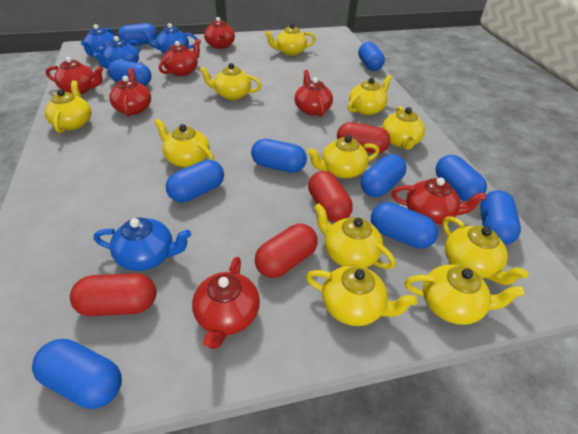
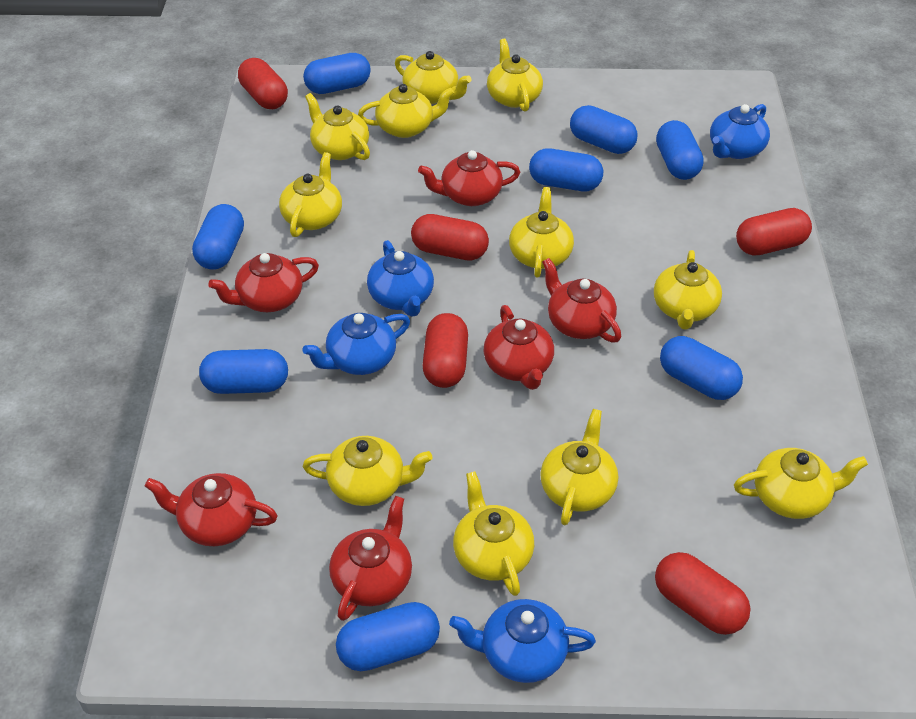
blue capsule: [32,339,122,409] [108,60,151,86] [118,23,157,46] [166,160,224,203] [251,139,307,173] [358,42,385,71] [361,154,406,197] [371,202,438,249] [435,155,487,201] [480,190,521,245] = 10 -> [192,204,244,269] [199,349,288,394] [303,53,371,94] [336,602,440,671] [529,148,603,191] [570,105,638,154] [656,120,704,180] [660,336,743,400] = 8
red capsule: [70,273,156,316] [255,224,318,278] [308,171,353,222] [337,122,390,154] = 4 -> [238,58,288,109] [411,214,489,261] [423,313,468,388] [655,552,751,635] [736,208,812,256] = 5
red teapot: [46,57,103,94] [109,68,151,117] [159,39,201,76] [192,257,260,349] [204,17,235,49] [294,70,333,117] [391,177,486,224] = 7 -> [145,473,278,546] [209,253,319,312] [329,496,412,621] [418,150,520,206] [484,305,554,390] [542,258,621,343] = 6

